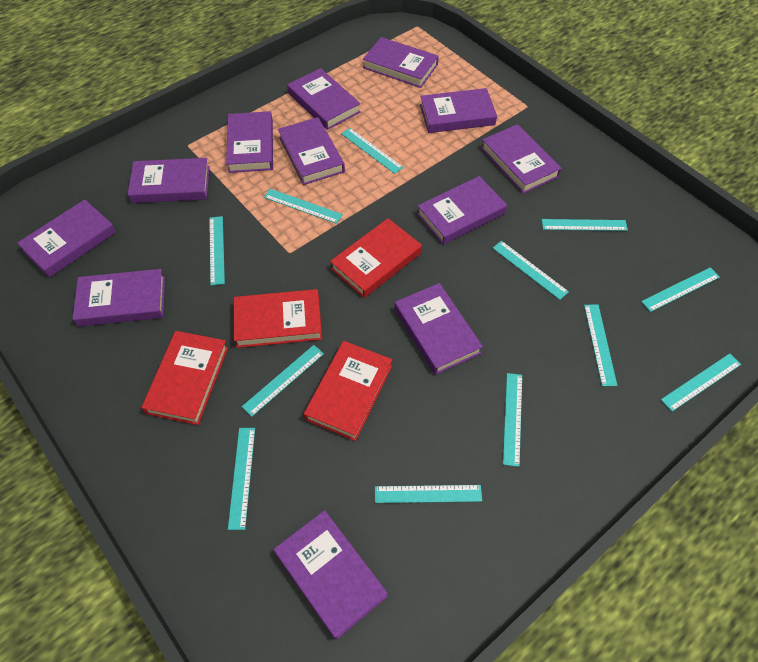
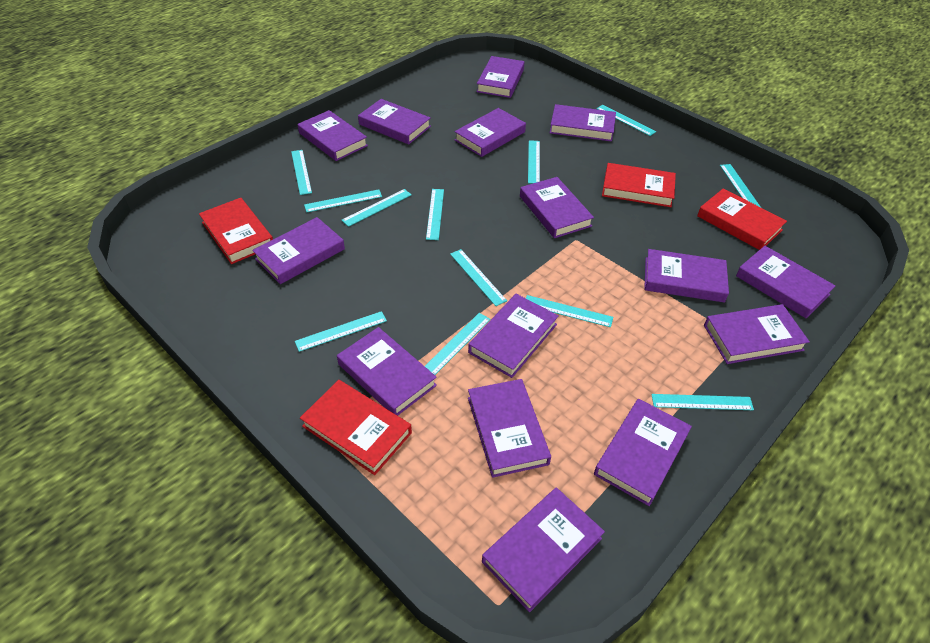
purple book: [17,199,116,278] [72,269,165,327] [128,158,210,203] [226,111,273,173] [274,510,388,640] [278,117,345,185] [287,68,361,130] [363,37,439,88] [395,283,483,375] [417,176,507,245] [420,88,497,133] [481,124,562,194] = 12 -> [252,217,345,284] [298,110,368,161] [337,327,437,416] [358,99,431,144] [455,108,526,157] [468,294,559,378] [468,379,551,478] [476,56,524,98] [482,487,605,612] [520,177,594,238] [550,104,616,142] [594,399,692,506] [644,249,729,303] [704,304,810,364] [736,246,835,319] = 15

